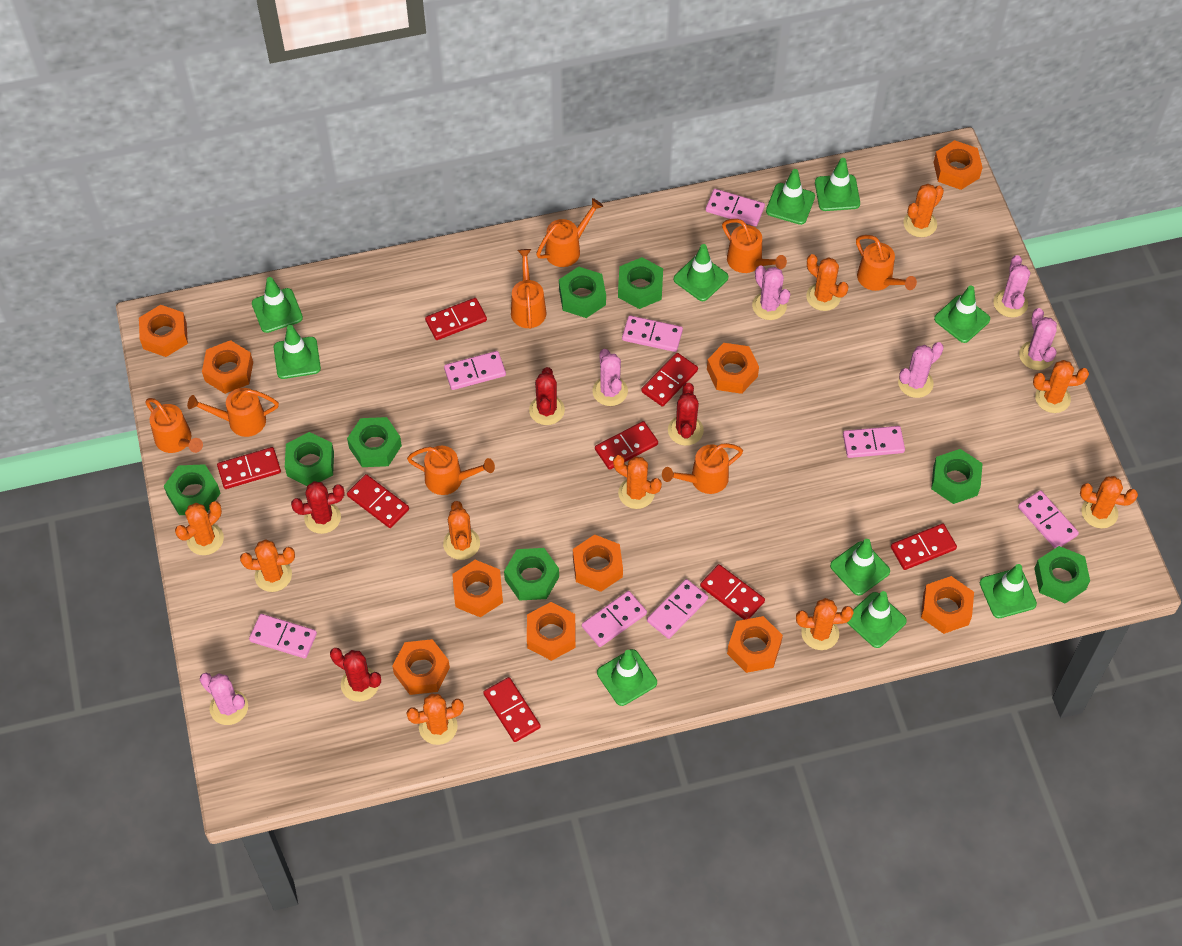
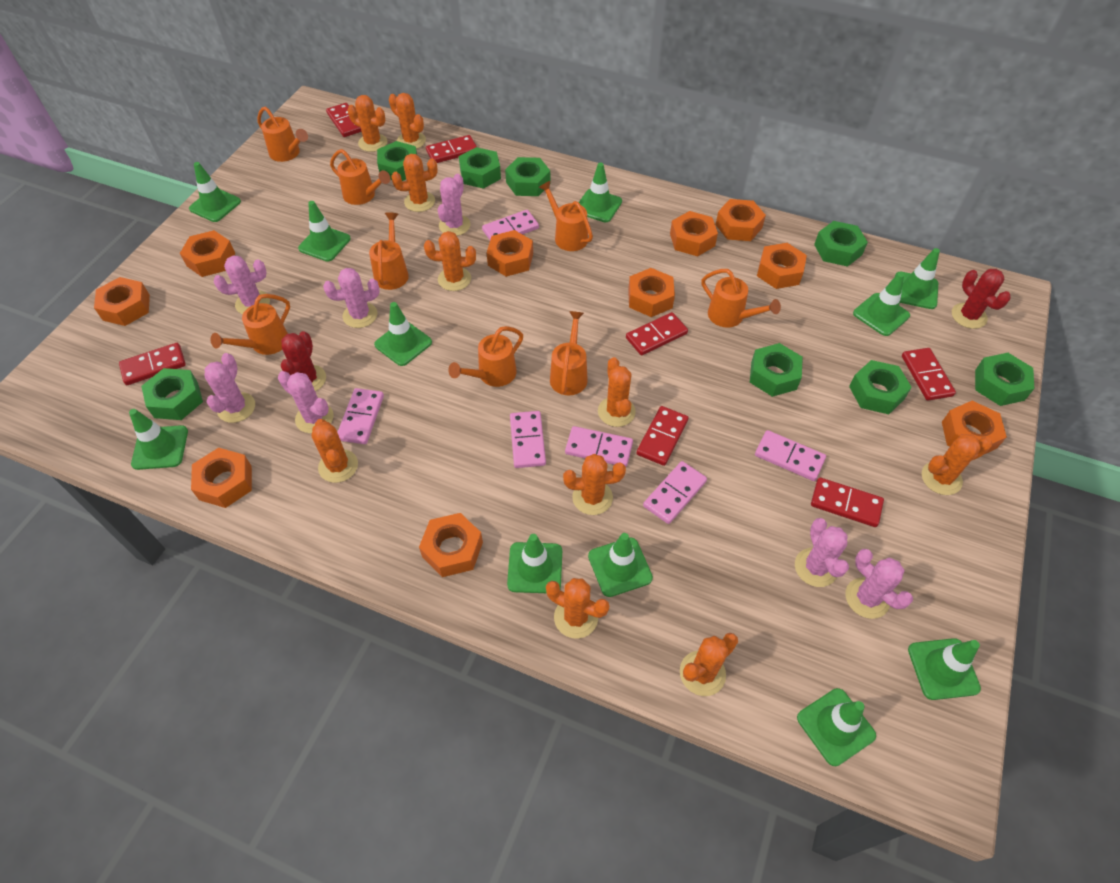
green traffic cone: [252,277,303,333] [274,325,321,379] [597,649,657,706] [673,244,729,301] [766,169,815,225] [815,158,860,211] [830,539,890,596] [847,591,907,648] [934,285,990,343] [980,564,1037,618] = 10 -> [129,409,188,470] [189,162,241,222] [298,201,351,262] [374,302,432,366] [507,534,562,593] [579,163,622,222] [588,533,653,597] [797,688,876,766] [853,272,910,336] [895,248,940,309] [908,638,981,700] = 11
pink cactus: [200,673,248,725] [593,349,628,406] [752,266,790,320] [898,342,943,398] [993,255,1030,318] [1019,308,1057,370] = 6 -> [204,353,255,423] [214,256,270,314] [278,371,334,433] [323,268,380,328] [438,174,471,236] [795,518,849,587] [846,549,913,619] = 7
pink domino: [249,614,317,658] [444,351,506,390] [582,591,647,647] [622,315,683,352] [647,579,708,639] [706,189,765,226] [843,426,905,458] [1018,490,1079,548] = 8 -> [337,388,384,444] [482,210,539,240] [510,411,546,468] [565,426,633,466] [643,461,707,524] [755,430,826,481] = 6
red cactus: [291,481,345,534] [330,648,381,702] [529,367,565,425] [668,383,704,446] = 4 -> [281,331,326,391] [952,269,1011,329] = 2
red domino: [217,447,281,489] [347,474,409,528] [425,298,487,340] [483,677,541,742] [595,421,658,470] [641,353,698,407] [700,564,765,620] [891,524,957,570] = 8 -> [119,343,186,385] [326,103,362,137] [426,135,477,163] [626,312,688,355] [637,406,689,466] [811,477,884,527] [902,348,956,401] = 7

